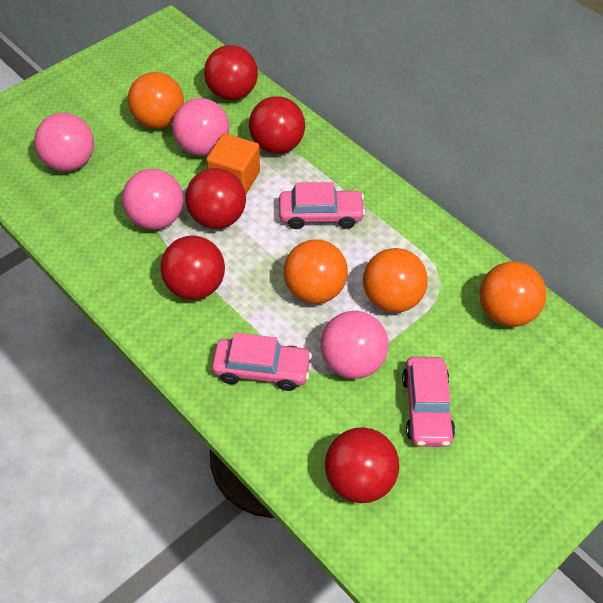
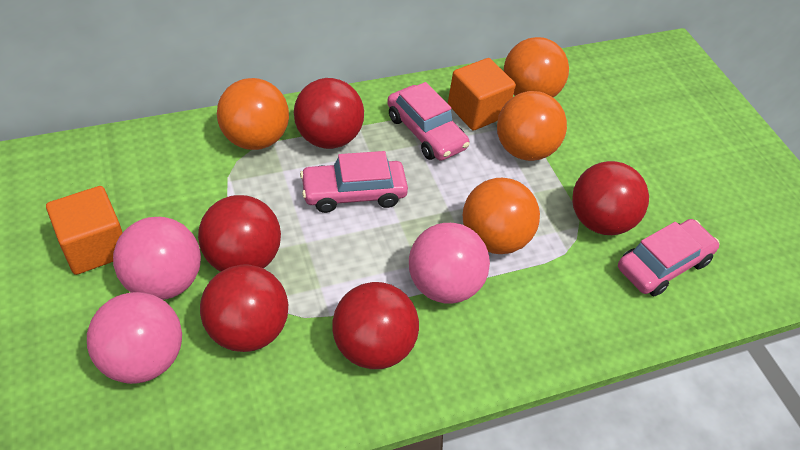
orange cube: [206,133,260,194] = 1 -> [46,186,123,275] [448,58,516,131] = 2
pink ball: [34,113,94,172] [122,169,184,230] [172,98,229,156] [320,311,389,379] = 4 -> [87,292,182,384] [113,217,201,300] [409,223,490,304] = 3

